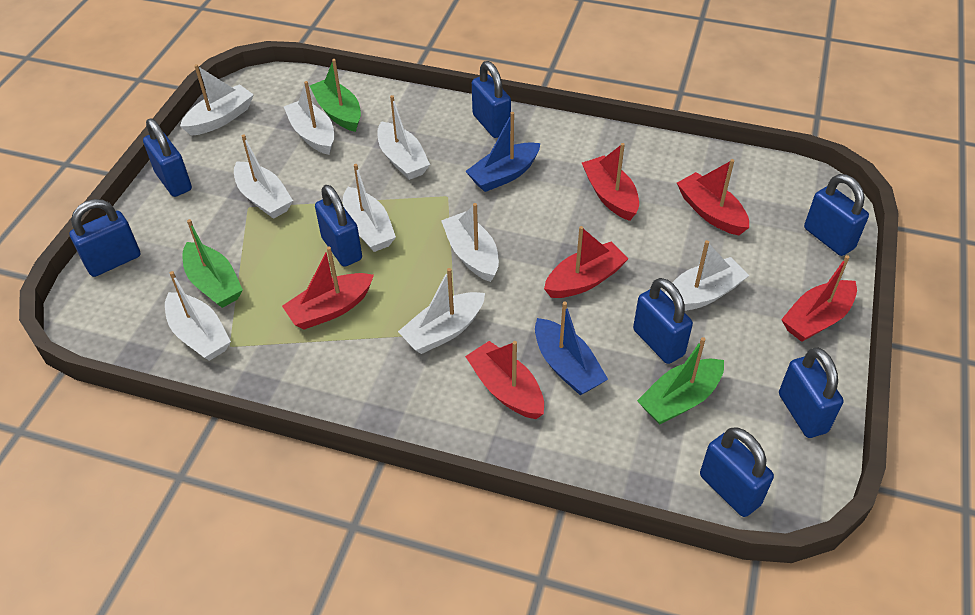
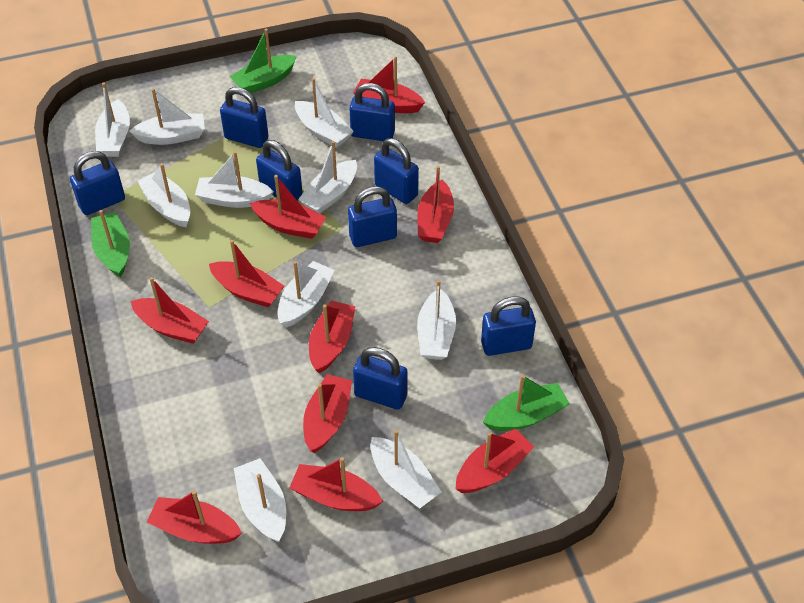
blue boat: [465,112,540,192] [535,302,608,395] = 2 -> none = 0
red boat: [282,247,374,330] [465,341,544,419] [544,226,629,298] [582,143,639,221] [677,159,749,235] [781,255,857,342] = 6 -> [131,277,209,344] [147,490,242,544] [209,240,285,307] [250,175,326,239] [289,457,383,511] [303,374,352,453] [309,301,355,373] [353,56,425,113] [417,166,454,243] [455,428,534,493] = 10
white boat: [165,271,231,361] [180,64,254,136] [234,134,293,219] [284,81,334,155] [343,164,396,252] [377,95,430,180] [398,268,485,354] [441,203,499,282] [665,240,749,311] = 9 -> [95,82,130,157] [130,88,205,145] [138,163,190,227] [195,151,274,208] [234,458,286,542] [277,261,335,328] [295,78,354,148] [298,141,357,213] [370,430,441,509] [417,280,456,360] = 10

